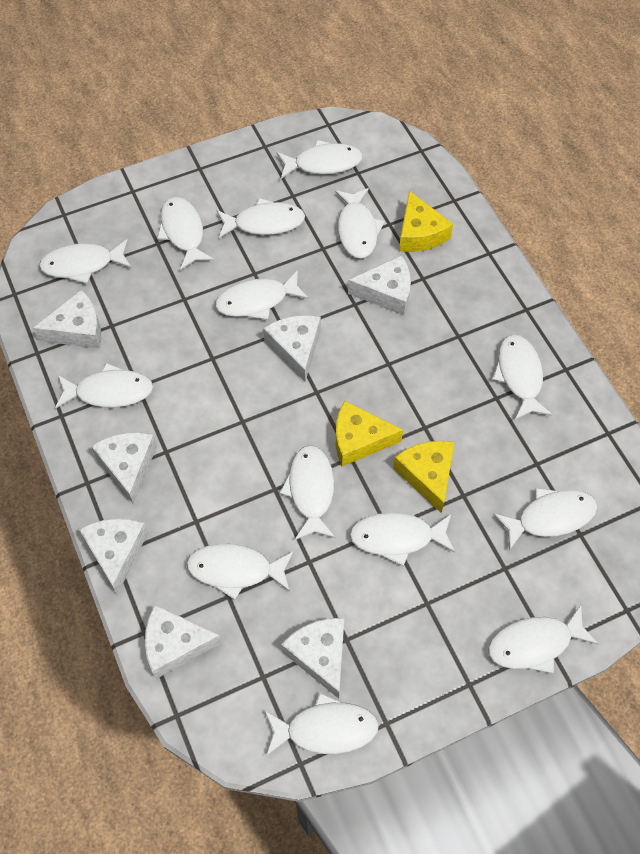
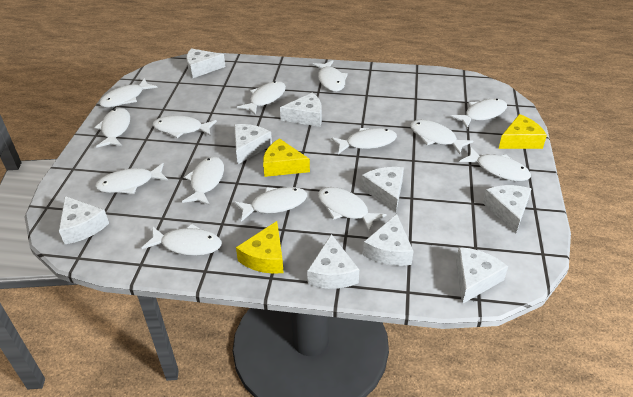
white cheese: [33,290,101,348] [79,518,148,594] [91,432,157,504] [145,604,222,679] [263,315,321,382] [281,618,344,699] [348,255,411,315] = 7 -> [59,196,109,244] [187,48,226,78] [234,124,272,164] [280,93,322,127] [307,234,359,289] [361,167,404,212] [363,214,413,266] [456,247,508,304] [483,185,532,233] = 9

